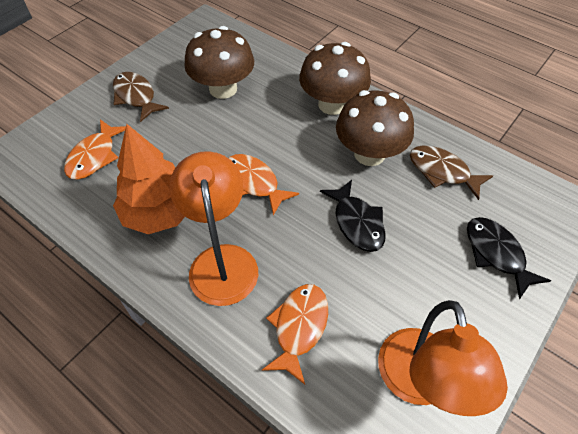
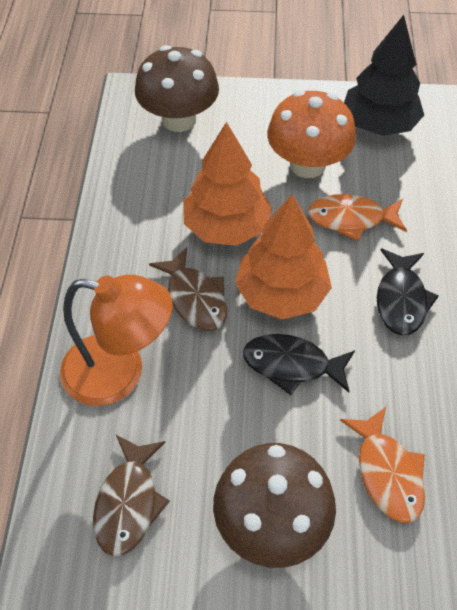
black tree: none = 0 -> [344,15,424,136] = 1
brown mushroom: [185,26,254,99] [299,42,371,115] [336,90,414,166] = 3 -> [135,45,219,132] [213,443,336,568] = 2
orange fish: [64,119,126,180] [228,154,299,215] [262,284,328,385] = 3 -> [308,194,407,241] [340,407,425,523] = 2
orange lamp: [169,151,258,306] [378,300,508,416] = 2 -> [60,274,173,406] = 1
orange mushroom: none = 0 -> [267,90,356,178] = 1
orange tree: [113,124,185,234] = 1 -> [183,122,272,246] [235,194,332,319] = 2

